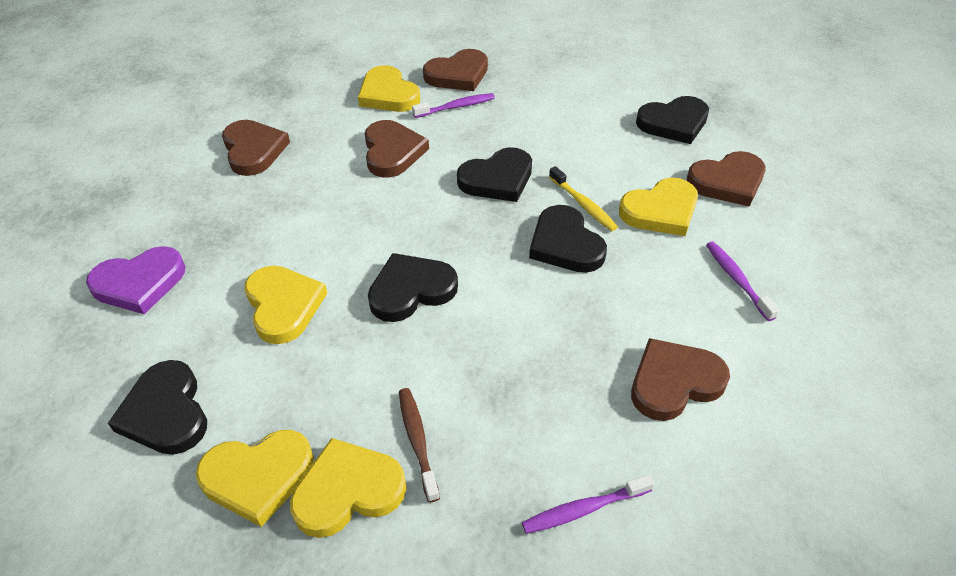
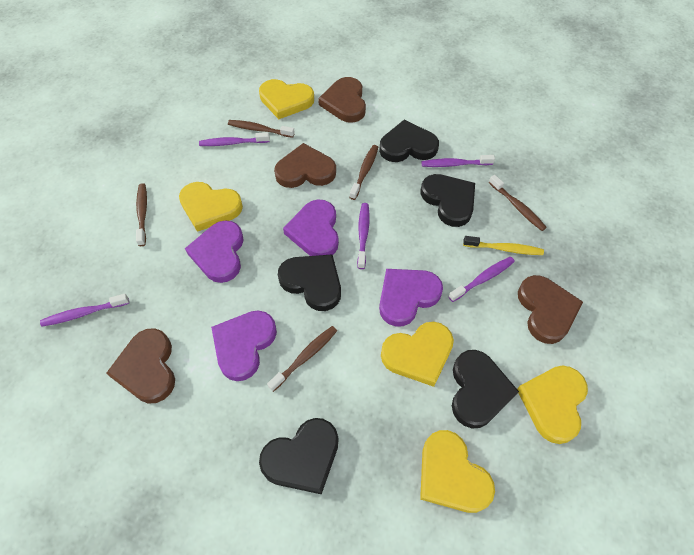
brown heart: [222,120,290,176] [365,120,429,178] [423,49,488,91] [631,338,730,421] [687,151,766,207] = 5 -> [106,328,175,404] [274,143,336,188] [318,77,366,123] [518,275,583,344] = 4
brown toothbrush: [399,388,440,502] = 1 -> [136,183,147,246] [228,120,295,138] [267,326,337,392] [349,145,378,200] [489,175,547,231] = 5
purple heart: [86,246,186,314] = 1 -> [185,221,244,283] [211,310,277,381] [283,200,339,256] [379,269,443,327] = 4
purple toothbrush: [412,93,495,118] [522,474,654,534] [706,242,779,321] = 3 -> [40,294,129,327] [199,132,270,146] [357,203,369,269] [422,155,495,167] [448,257,515,302] = 5

